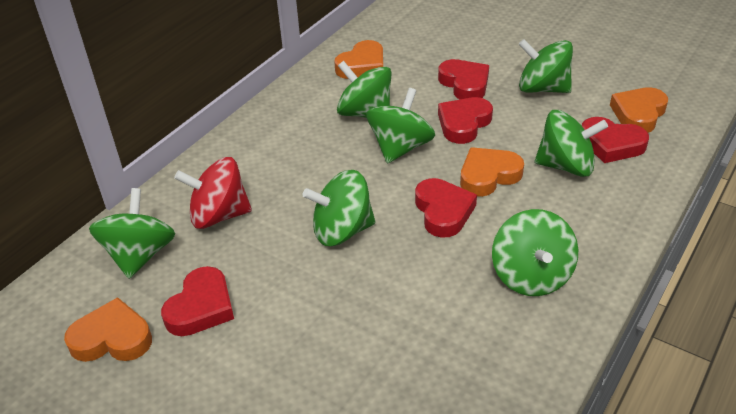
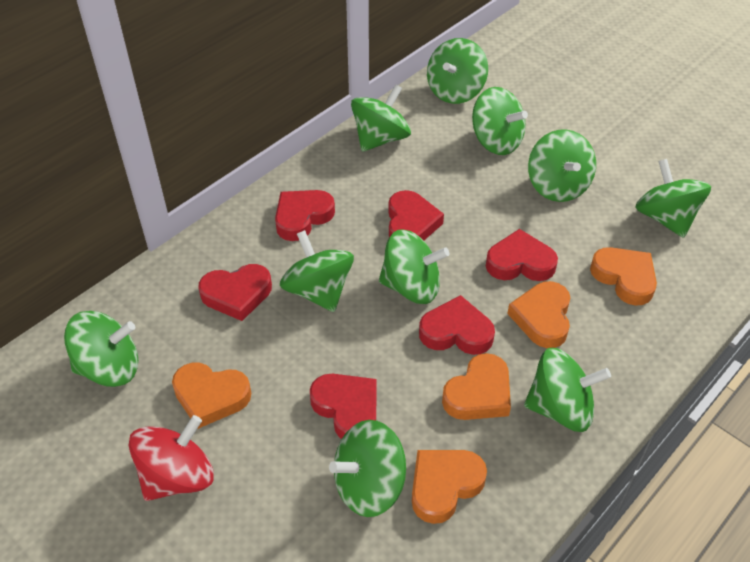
green spinning top: [89,188,175,279] [303,170,376,246] [337,61,392,118] [366,88,435,164] [492,209,578,296] [519,39,573,93] [535,110,608,177] = 7 -> [64,311,138,387] [280,230,354,312] [329,420,406,517] [351,84,411,152] [379,229,450,304] [427,38,488,104] [472,87,528,155] [524,348,611,432] [528,129,596,202] [635,159,711,238] = 10
orange heart: [64,297,152,362] [334,40,383,79] [460,147,524,197] [610,87,668,133] = 4 -> [172,363,251,429] [412,450,487,524] [442,353,511,420] [507,281,570,348] [590,247,657,306] = 5
red heart: [161,266,234,336] [415,178,477,238] [438,59,489,99] [438,97,493,144] [582,117,649,163] = 5 -> [198,264,272,321] [275,190,335,241] [310,374,377,439] [388,190,444,240] [419,295,495,355] [486,229,558,281] = 6

